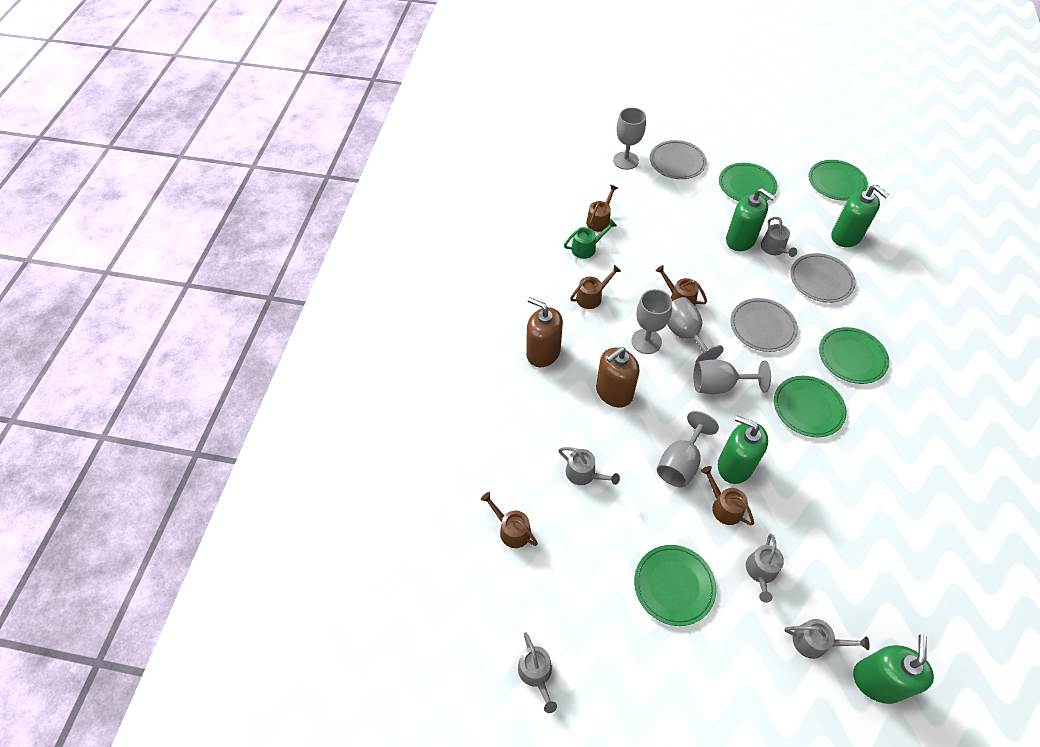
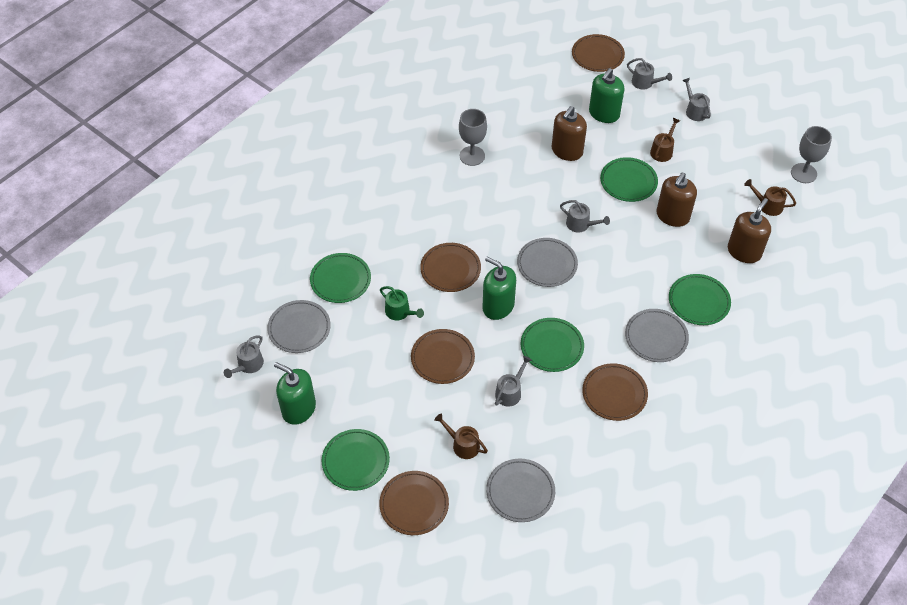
brown plate: none = 0 -> [379,471,449,535] [411,329,475,384] [420,243,481,292] [572,34,625,72] [582,363,648,421] = 5
brown soap dispenser: [526,297,563,367] [596,347,639,408] = 2 -> [552,106,587,161] [657,173,697,227] [728,198,771,263] = 3
brown watering can: [481,492,538,548] [570,265,621,309] [586,185,618,232] [656,265,707,306] [701,466,754,526] = 5 -> [434,413,488,459] [650,118,680,162] [744,179,796,216] = 3
green soap dispenser: [718,416,768,484] [726,188,775,251] [831,185,889,247] [853,634,934,704] = 4 -> [274,362,316,425] [483,257,516,320] [589,68,624,123] = 3
grey goblet: [613,107,646,170] [631,289,672,354] [657,411,719,488] [667,297,724,364] [694,360,771,394] = 5 -> [459,109,487,166] [791,126,832,183] = 2
grey plate: [650,140,706,179] [730,298,798,352] [790,253,855,303] = 3 -> [267,300,331,353] [486,459,555,522] [517,238,578,287] [625,309,689,362] = 4

